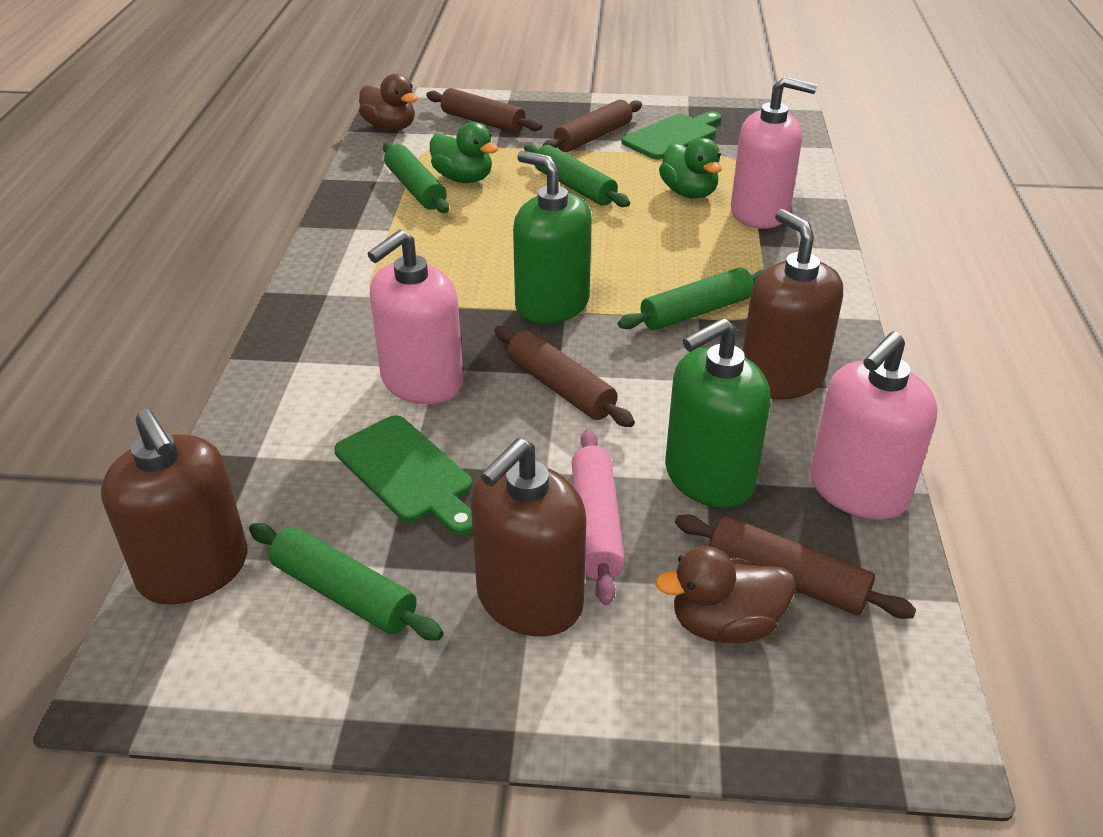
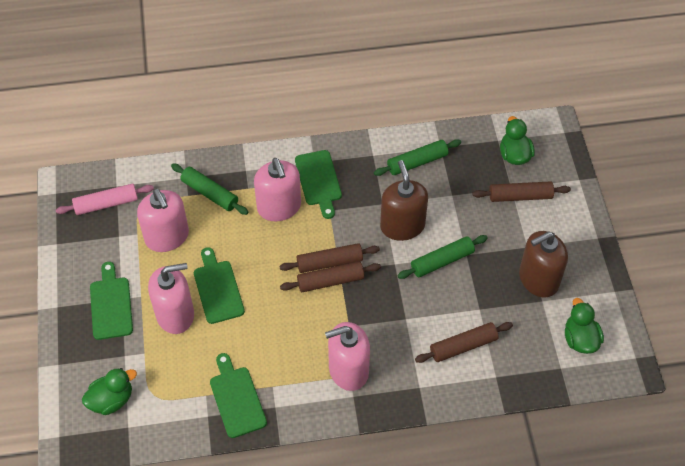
brown duck: [359,74,418,131] [656,546,795,643] = 2 -> none = 0
brown soap dispenser: [101,409,247,604] [471,438,586,636] [743,209,843,399] = 3 -> [380,160,428,241] [519,231,568,298] = 2
green cutting board: [334,415,473,535] [621,111,722,160] = 2 -> [90,262,133,340] [194,247,245,324] [210,353,267,438] [295,150,342,219] = 4
green duck: [430,122,498,183] [659,138,722,199] = 2 -> [82,368,137,415] [500,116,535,165] [565,298,604,354] = 3
green rolling pin: [249,523,443,640] [383,142,449,213] [524,144,630,207] [618,267,766,330] = 4 -> [171,164,248,215] [374,139,461,176] [397,235,488,279] = 3
green soap dispenser: [513,151,592,324] [665,318,771,508] = 2 -> none = 0
pink soap dispenser: [368,230,463,404] [731,77,817,229] [810,331,938,520] = 3 -> [137,189,189,252] [148,263,194,334] [254,158,301,221] [325,322,370,391] = 4

